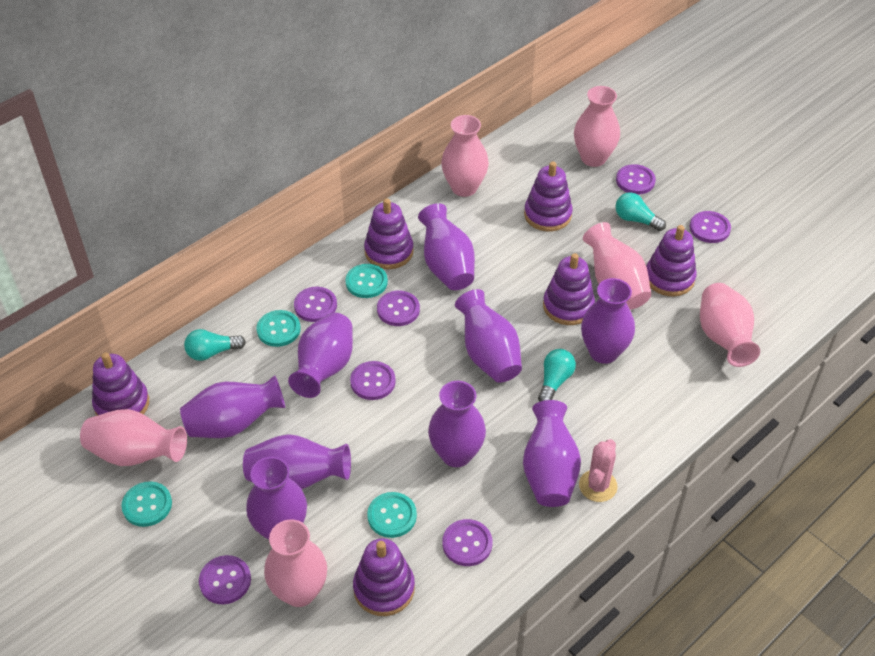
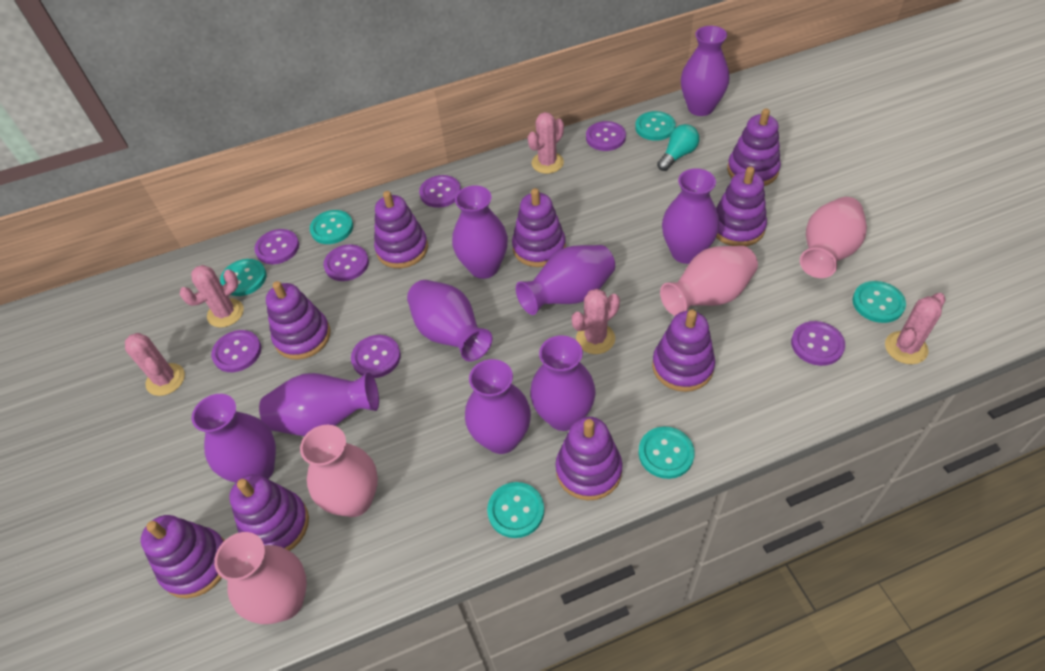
pink cactus: [579,439,618,502] = 1 -> [125,333,185,396] [179,265,244,328] [528,112,564,174] [572,289,620,354] [885,293,946,364] = 5
pink vase: [80,409,187,466] [264,519,327,607] [441,115,489,197] [574,86,620,167] [583,222,651,309] [700,283,760,367] = 6 -> [214,532,307,624] [300,425,378,517] [660,246,758,316] [800,197,867,278] = 4
purple stacking toy: [92,352,149,416] [353,538,415,616] [364,198,414,269] [524,161,573,231] [543,253,595,325] [646,225,697,297] = 6 -> [141,515,225,598] [229,474,309,551] [266,281,330,360] [374,191,428,268] [512,188,566,267] [556,417,622,500] [652,310,715,392] [716,167,767,246] [727,108,781,186] = 9
turquoise button: [121,481,172,527] [257,310,301,347] [345,264,388,298] [367,492,417,538] = 4 -> [220,259,267,296] [310,210,353,244] [487,482,544,538] [635,111,676,141] [639,427,695,479] [853,281,906,323] = 6
turquoise light bulb: [184,329,246,361] [538,349,576,401] [615,192,666,231] = 3 -> [657,124,699,171] = 1

